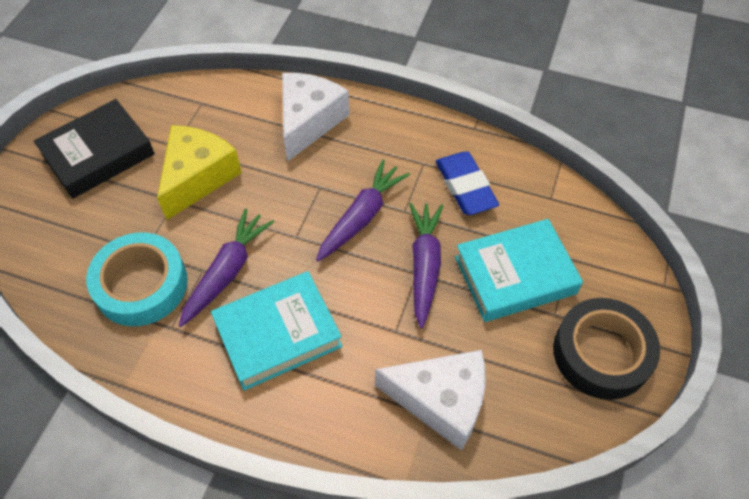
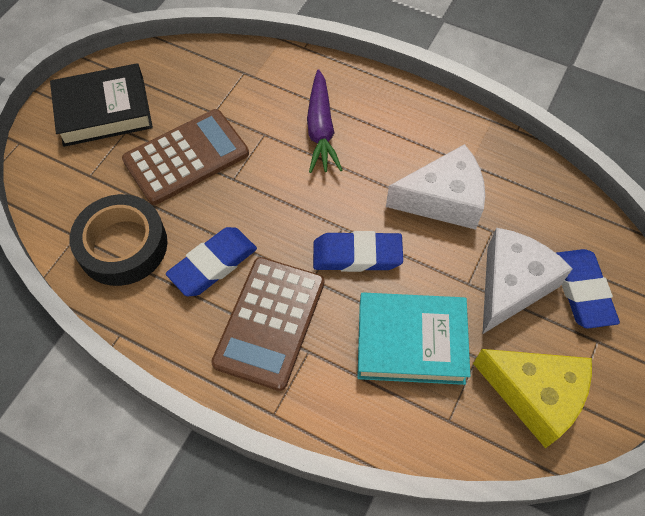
blue eraser: [435,151,499,215] = 1 -> [166,227,257,296] [313,231,403,272] [556,249,620,329] = 3
brown calculator: none = 0 -> [122,109,249,205] [211,257,324,391] = 2
purple carrot: [179,208,274,327] [316,160,410,261] [409,203,444,328] = 3 -> [307,69,342,173] = 1
turquoise book: [211,271,342,391] [455,219,583,322] = 2 -> [357,292,470,385] = 1
turquoise tape: [86,232,188,326] = 1 -> none = 0

